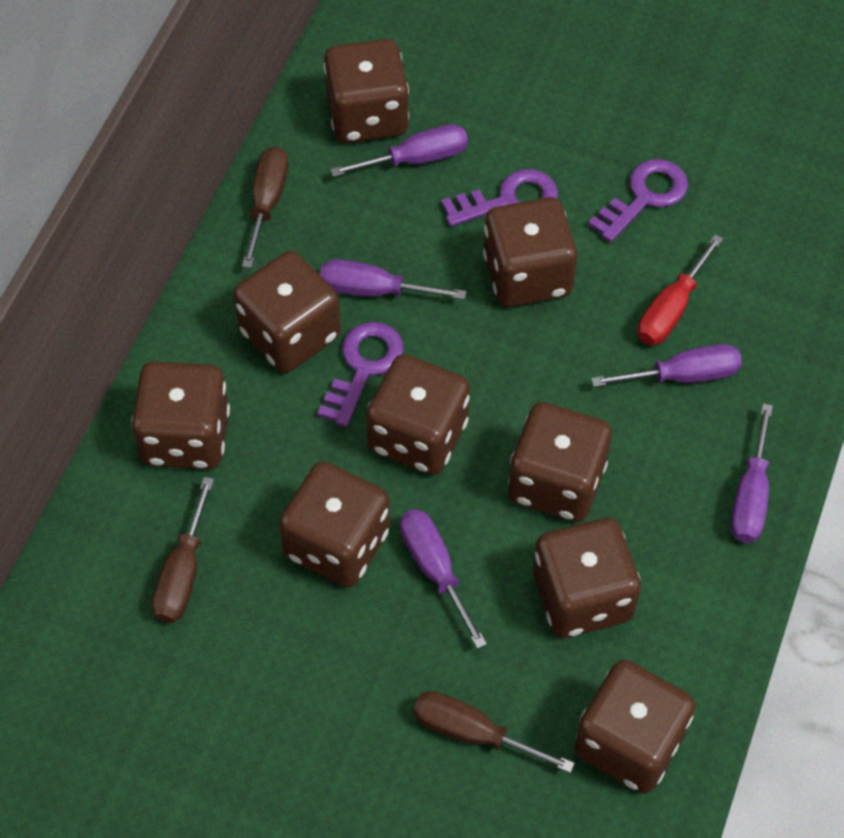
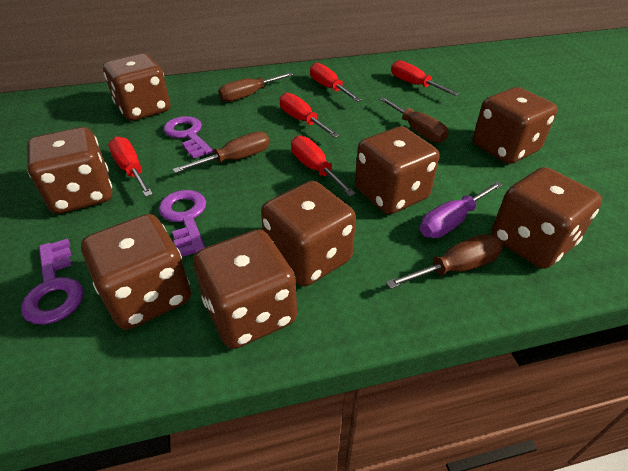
brown dice: [131,361,230,470] [233,251,341,373] [279,461,390,587] [324,39,409,143] [366,354,470,475] [483,197,577,307] [508,402,612,522] [533,518,641,638] [574,660,695,793] = 9 -> [27,127,112,214] [81,214,191,330] [103,54,171,121] [193,229,297,349] [261,181,356,287] [355,126,439,214] [473,87,557,164] [491,167,602,269] = 8
brown screwdriver: [152,477,214,623] [242,147,288,268] [413,691,575,773] = 3 -> [173,131,270,173] [218,72,293,102] [379,97,449,143] [386,234,503,289] = 4
purple screwdriver: [320,259,466,300] [330,124,468,177] [400,509,487,649] [591,344,742,387] [731,403,773,543] = 5 -> [420,181,503,238] = 1
red screwdriver: [638,234,723,345] = 1 -> [108,137,153,197] [280,92,340,138] [291,135,356,196] [310,62,361,102] [391,60,459,96] = 5

